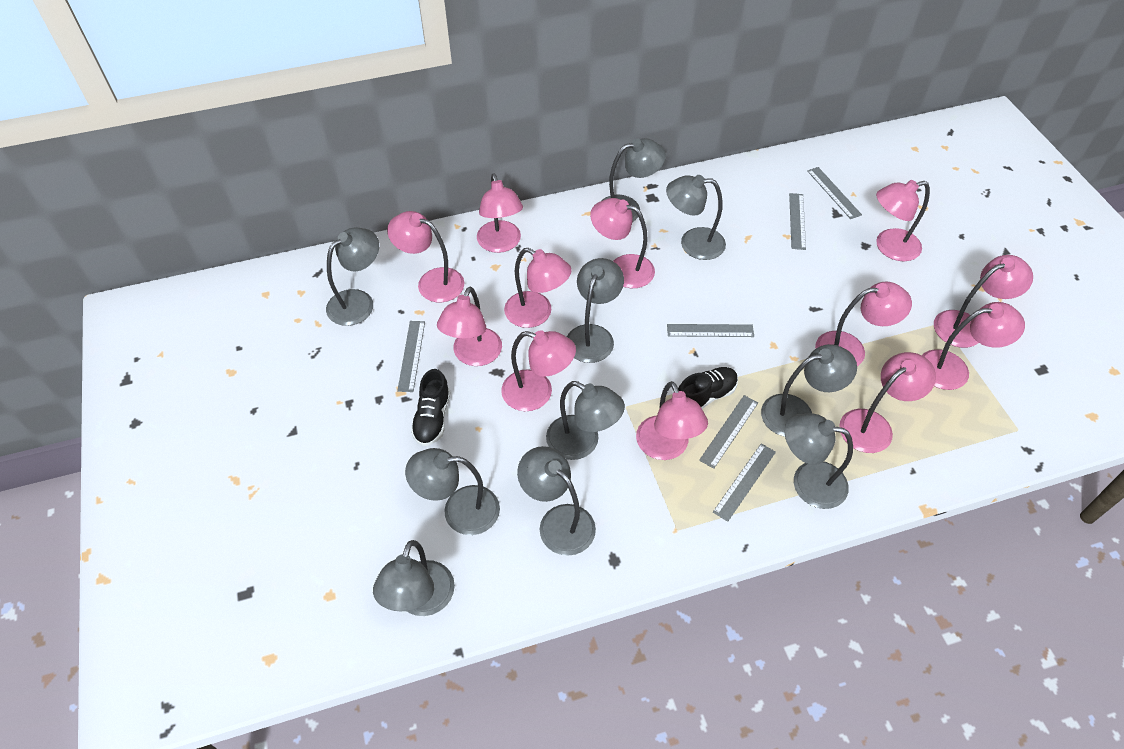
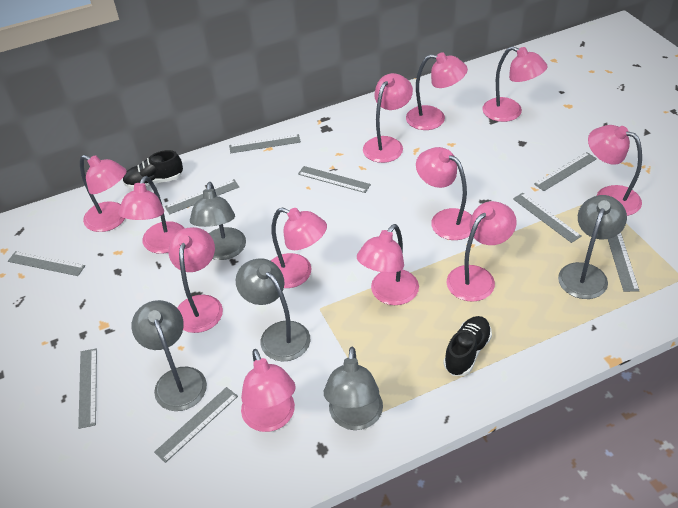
grey lamp: [326,228,379,326] [373,540,455,616] [405,448,500,535] [517,446,596,556] [546,381,625,460] [567,258,624,363] [601,138,666,222] [666,175,726,260] [761,344,857,437] [785,413,853,509] = 10 -> [132,300,207,411] [190,182,246,260] [236,258,310,361] [324,347,383,430] [558,195,627,299] = 5
grey ruler: [397,321,425,392] [667,324,754,337] [699,395,758,469] [713,443,776,522] [789,193,806,250] [807,167,862,219] = 6 -> [8,251,85,276] [78,349,97,429] [154,387,238,463] [165,179,239,215] [229,134,301,153] [298,166,371,193] [513,193,581,243] [534,152,597,191] [608,233,639,292] = 9

